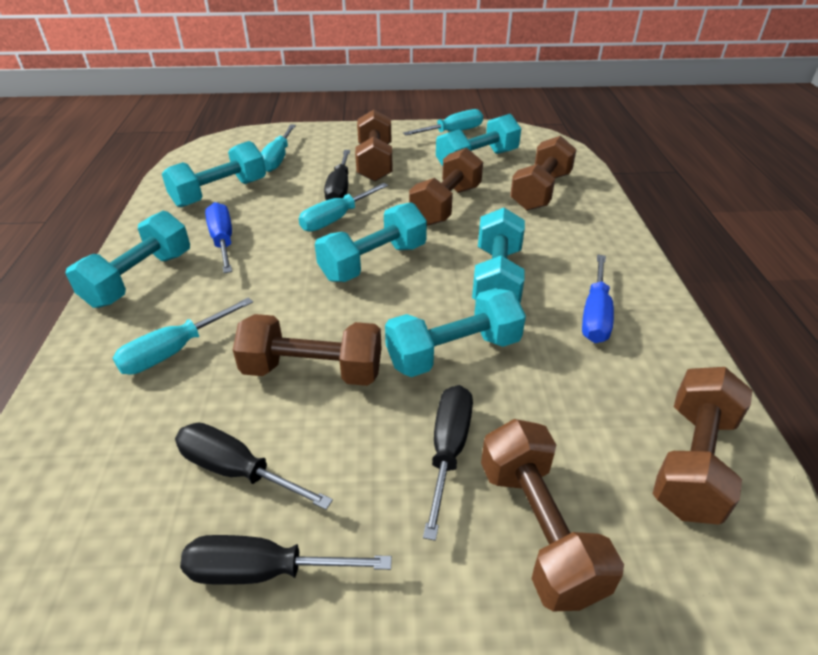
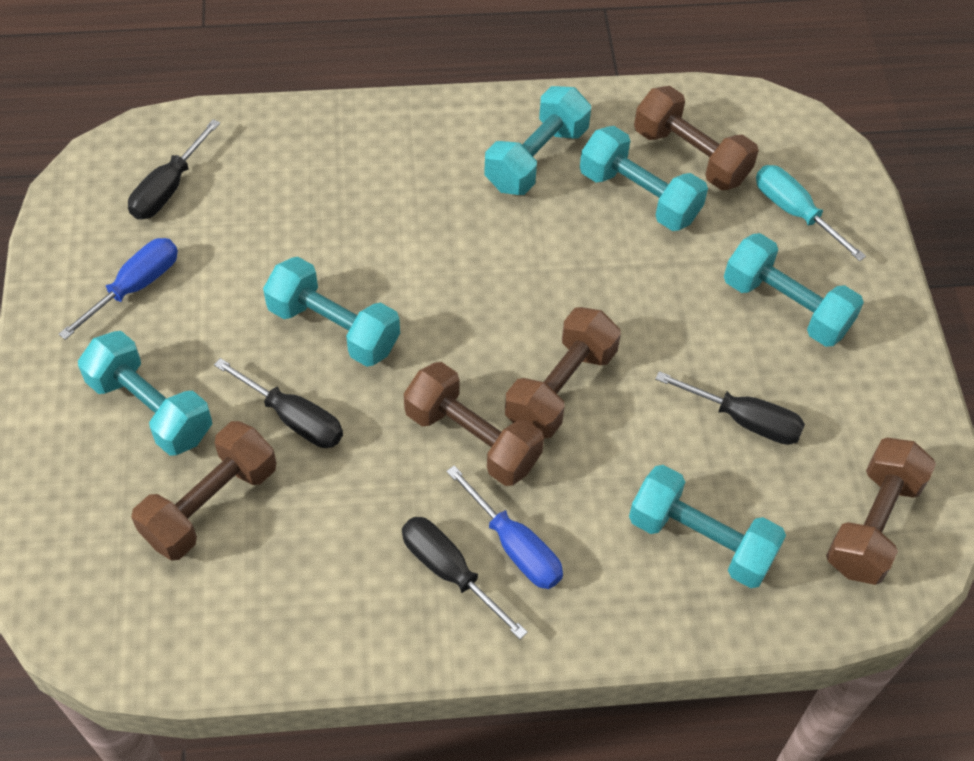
brown dumbbell: [233,314,381,386] [355,109,393,181] [409,148,483,226] [481,419,624,612] [510,136,577,211] [653,367,752,525] = 6 -> [131,421,276,561] [404,362,544,486] [505,307,621,439] [634,86,759,190] [826,438,936,585] = 5
turquoise screwdriver: [113,297,253,374] [261,124,296,172] [299,183,388,232] [403,109,483,135] = 4 -> [756,165,866,261] = 1

